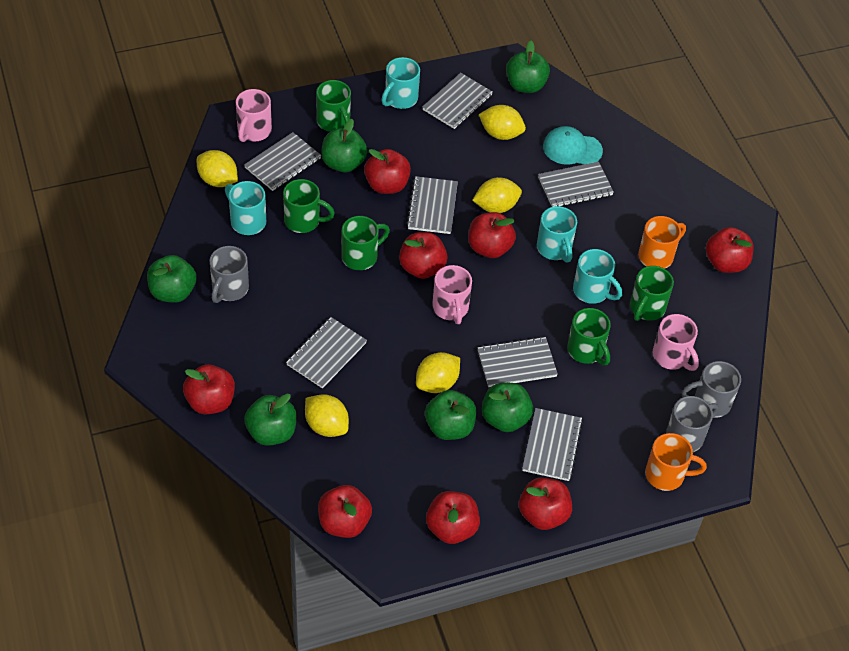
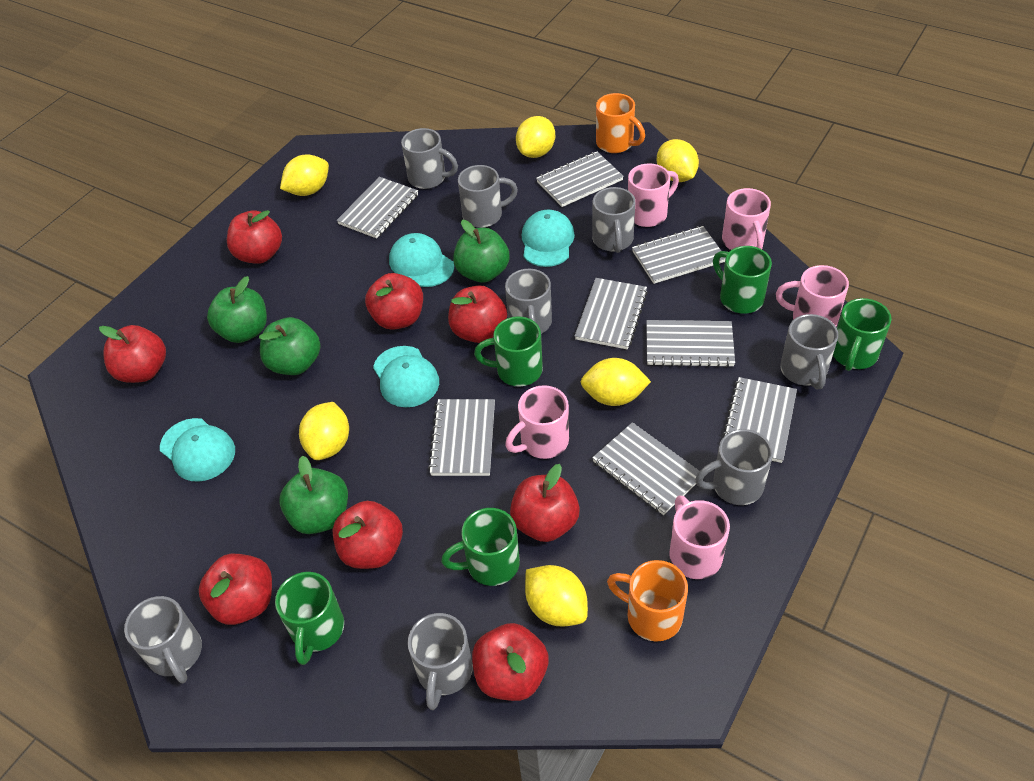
green apple: [147,255,197,303] [244,394,297,446] [321,119,367,172] [425,390,476,440] [482,383,533,432] [506,41,550,93] = 6 -> [207,276,267,343] [259,317,320,375] [280,456,348,534] [453,220,509,282] = 4
grey mug: [209,246,249,303] [666,396,719,452] [682,361,741,417] = 3 -> [124,596,202,683] [401,128,458,189] [408,613,473,710] [458,165,518,228] [505,269,552,334] [593,187,635,253] [695,429,773,505] [780,314,838,389] = 8
grey notebook: [244,132,321,191] [286,317,367,389] [407,176,458,234] [422,73,493,129] [478,337,558,387] [522,408,583,481] [538,162,614,207] = 7 -> [337,177,418,238] [428,399,495,476] [536,152,624,207] [575,278,648,349] [592,422,699,515] [632,226,726,284] [646,320,735,367] [723,377,797,463] = 8
pink mug: [236,89,272,142] [432,265,472,324] [652,314,699,371] = 3 -> [505,385,569,459] [628,163,679,227] [669,495,730,579] [722,188,771,250] [776,265,849,326] = 5
turquoise cap: [543,126,603,165] = 1 -> [160,418,235,482] [373,346,439,407] [389,233,454,287] [522,209,575,267] = 4
turquoise mug: [225,181,266,235] [381,57,420,109] [537,206,577,263] [573,249,622,304] = 4 -> none = 0
yellow lemon: [197,150,238,187] [305,394,349,437] [416,352,460,393] [472,177,522,213] [479,105,526,140] = 5 -> [280,155,329,196] [299,402,349,460] [516,116,555,158] [525,565,588,626] [581,358,651,406] [657,139,699,182] = 6

